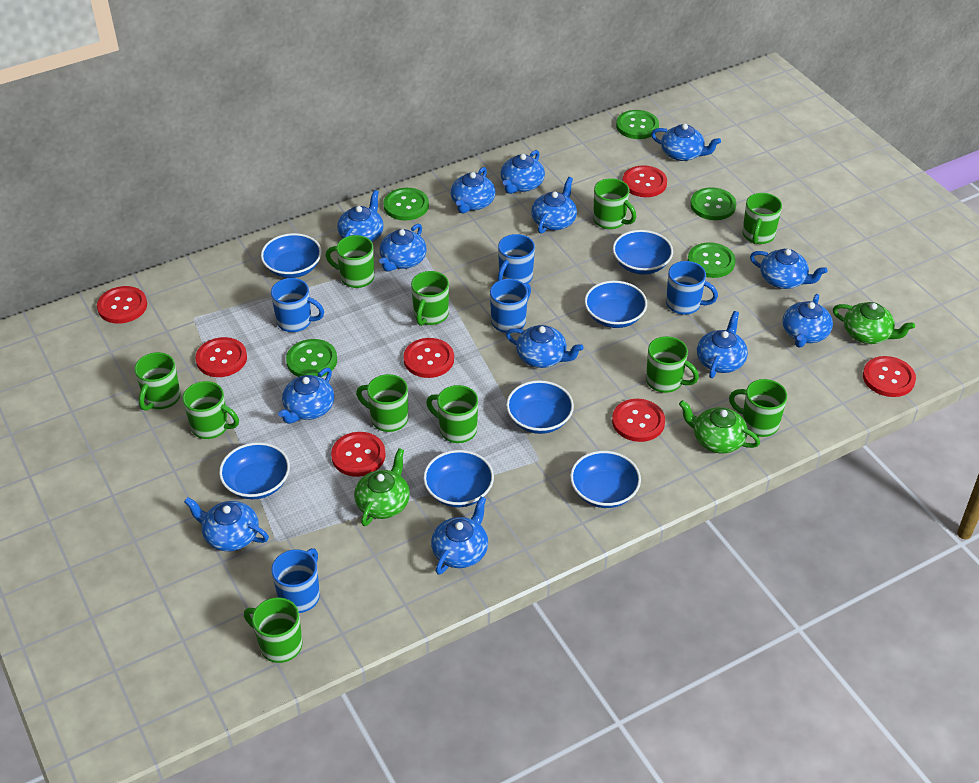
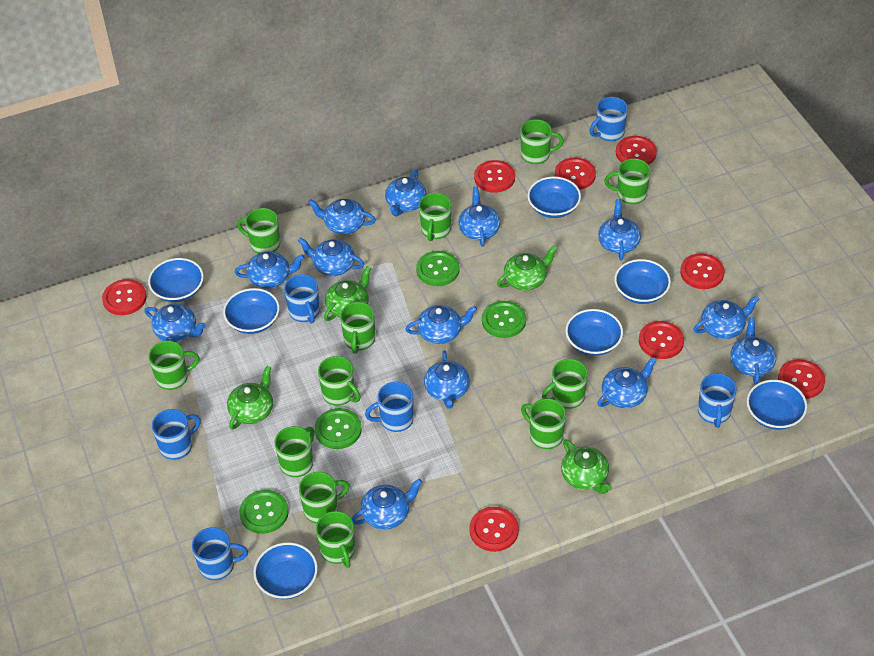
blue mug: [271,278,324,332] [271,548,320,613] [490,279,531,333] [498,234,535,283] [666,261,718,315] = 5 -> [152,409,201,460] [192,527,248,580] [284,274,320,324] [365,382,414,432] [590,97,628,141] [698,373,737,428] = 6
green button: [286,339,337,377] [383,188,429,221] [616,110,659,139] [688,242,736,278] [690,187,736,220] = 5 -> [239,490,289,534] [315,408,362,449] [416,251,459,286] [482,301,526,338] = 4
green mug: [135,352,181,411] [183,381,239,439] [244,597,302,663] [326,235,374,288] [356,374,408,432] [411,271,449,326] [426,385,478,443] [593,178,636,229] [646,336,699,393] [729,379,787,437] [743,193,782,244] = 11 -> [148,341,200,390] [237,208,280,254] [274,426,315,477] [299,472,350,523] [316,511,355,568] [318,356,361,406] [340,302,375,354] [419,193,451,241] [520,119,564,164] [521,399,566,449] [542,359,588,409] [604,159,650,204] = 12
green teapot: [354,448,410,526] [679,400,760,454] [833,302,915,344] = 3 -> [227,366,273,430] [324,266,371,321] [497,245,558,291] [561,439,612,494] = 4
red button: [97,286,147,324] [195,337,247,377] [331,432,386,477] [403,338,454,378] [612,399,665,442] [623,165,667,197] [863,356,916,397] = 7 -> [102,279,147,315] [469,507,519,552] [474,160,515,193] [555,157,596,190] [616,136,657,165] [639,321,684,359] [680,253,725,289] [778,359,825,399] = 8

